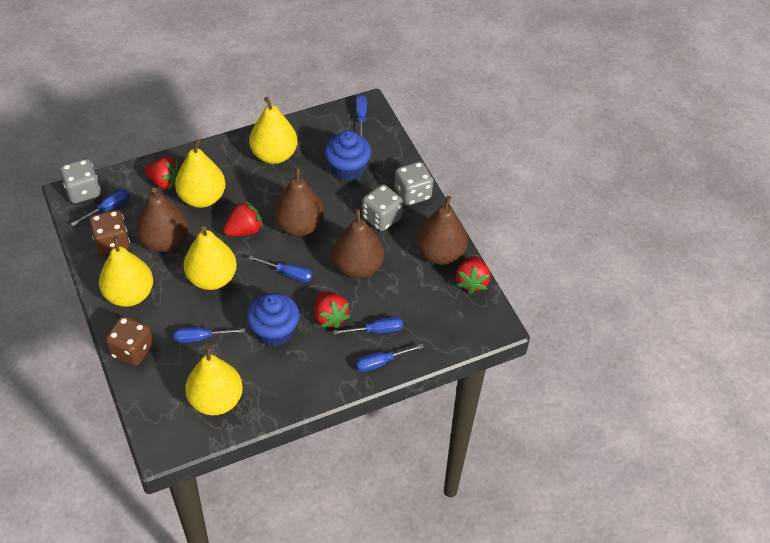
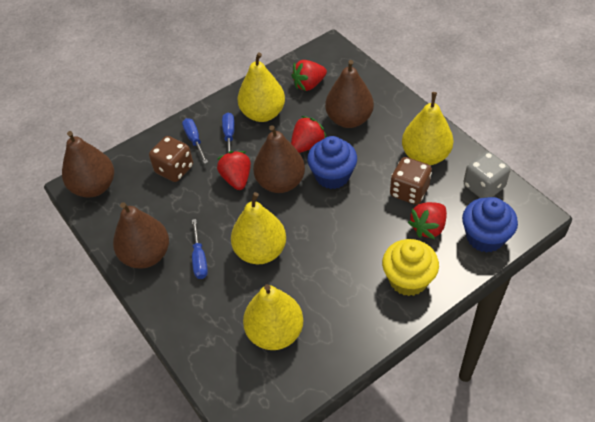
blue screwdriver: [71,189,129,226] [174,327,245,343] [248,256,312,282] [333,317,403,335] [355,95,367,137] [356,344,424,372] = 6 -> [182,118,208,164] [192,219,208,279] [222,112,235,152] = 3
grey dice: [60,159,100,203] [362,184,403,231] [395,161,433,206] = 3 -> [463,151,510,198] = 1
yellow cupcake: none = 0 -> [382,239,439,296] = 1
yellow pear: [99,237,153,307] [175,139,225,208] [184,226,237,290] [185,345,243,415] [249,97,297,164] = 5 -> [231,192,286,264] [238,52,285,122] [243,284,303,350] [402,92,454,165] = 4

